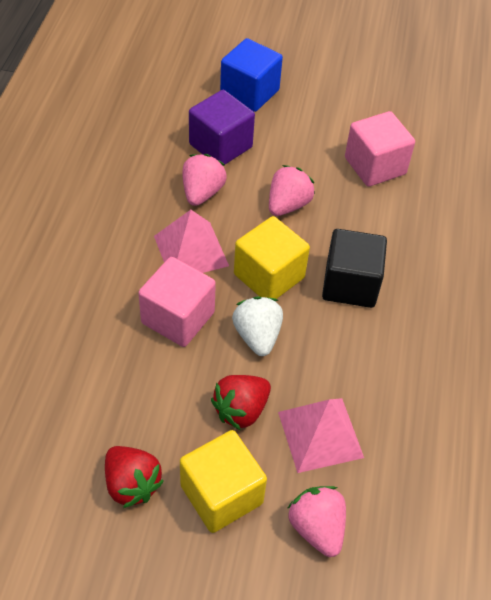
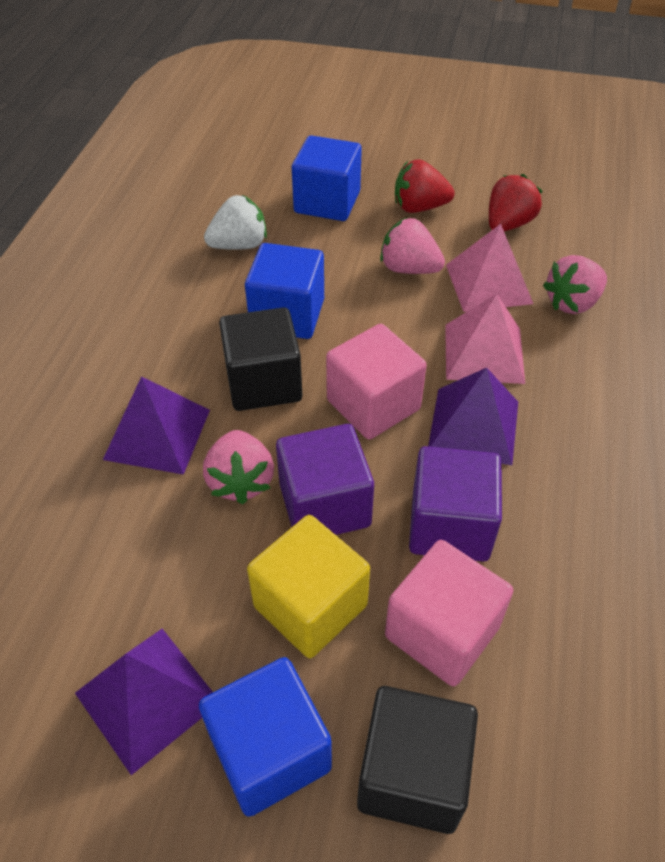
black cube: [322,229,387,308] = 1 -> [219,307,302,411] [357,686,478,834] = 2
blue cube: [220,38,283,112] = 1 -> [199,657,332,817] [245,243,324,339] [292,135,362,221] = 3
purple cube: [189,90,255,164] = 1 -> [276,424,374,535] [409,446,502,562] = 2
purple pyramid: none = 0 -> [75,629,213,775] [103,376,210,475] [428,368,518,465] = 3
yellow cube: [180,430,267,533] [234,216,310,299] = 2 -> [247,515,370,658] = 1

